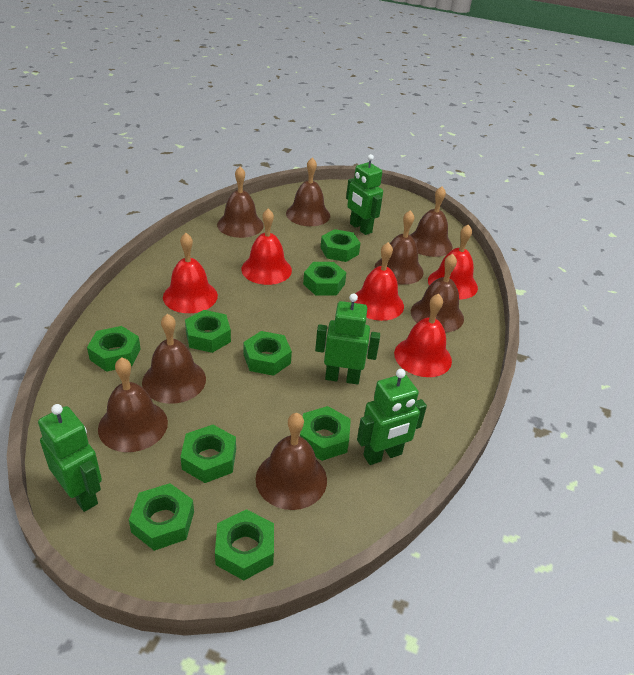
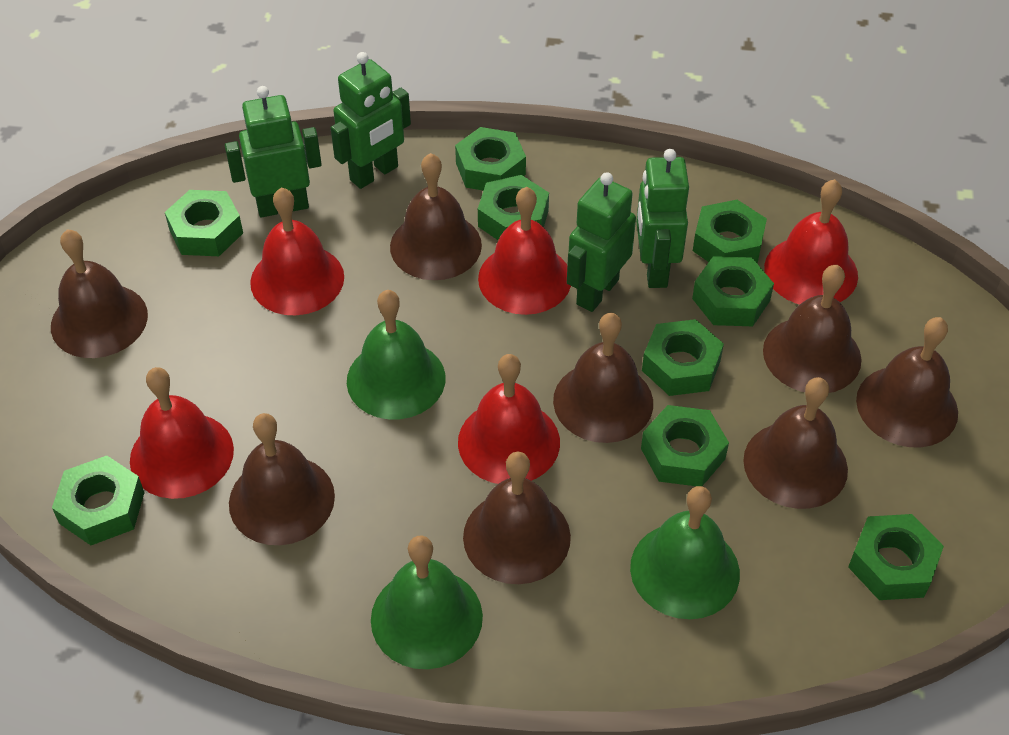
green bell: none = 0 -> [347,290,446,419] [371,536,483,669] [630,486,740,619] = 3

